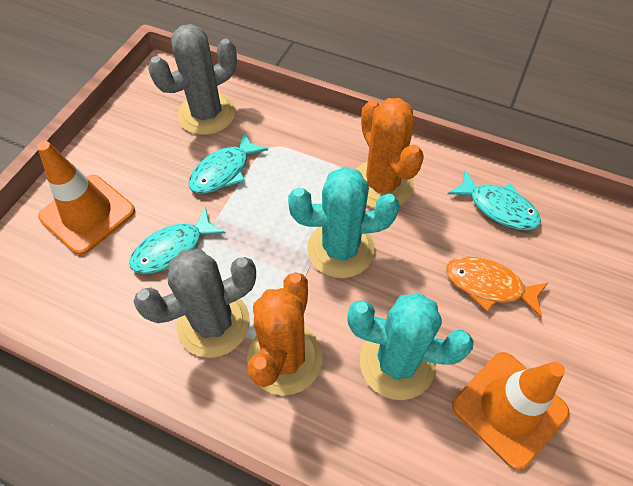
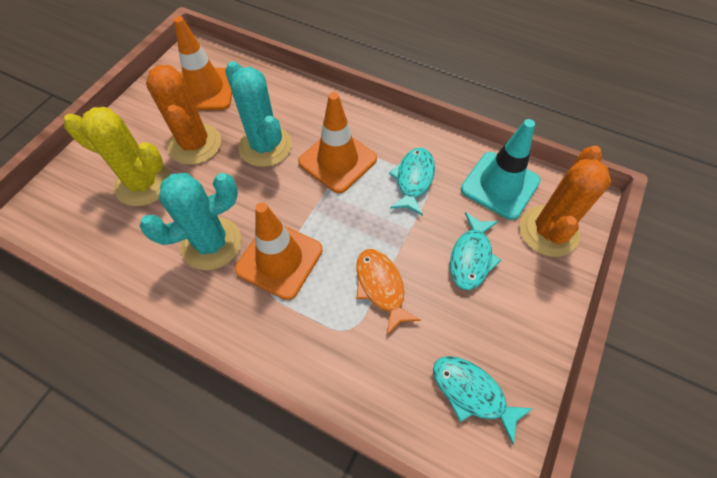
grey cactus: [133,249,256,358] [148,24,237,135] = 2 -> none = 0
orange traffic cone: [37,141,135,255] [452,352,569,470] = 2 -> [174,16,232,110] [235,202,323,300] [298,92,377,193] = 3
turquoise traffic cone: none = 0 -> [461,119,541,220] = 1
yellow cactus: none = 0 -> [64,107,171,206] = 1

